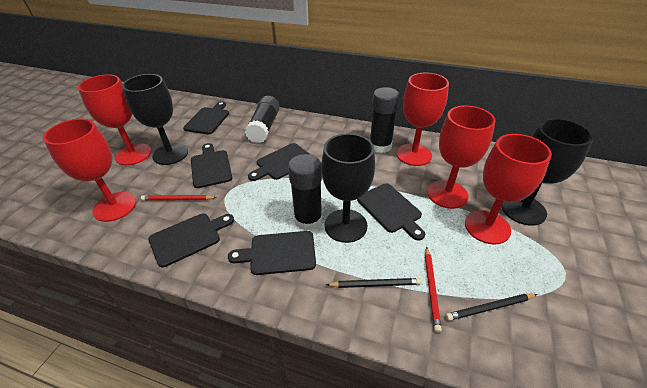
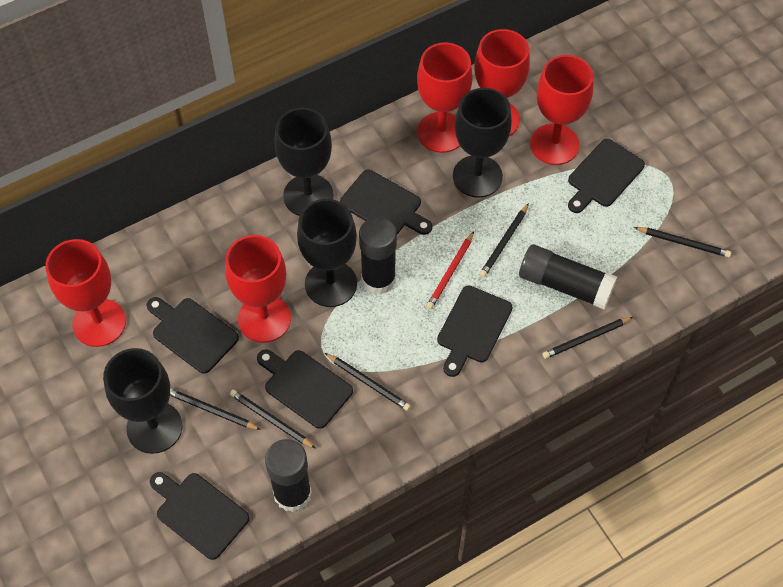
black goblet: [122,74,188,165] [321,133,375,243] [502,118,593,226] = 3 -> [103,348,182,454] [274,108,334,216] [297,199,357,307] [453,88,512,198] = 4
black pencil: [326,278,422,288] [445,294,537,321] = 2 -> [170,388,261,430] [230,390,315,448] [325,353,411,411] [480,203,529,277] [542,317,633,359] [634,227,731,258] = 6
red pencil: [141,195,217,201] [425,246,442,332] = 2 -> [427,231,474,309] = 1

